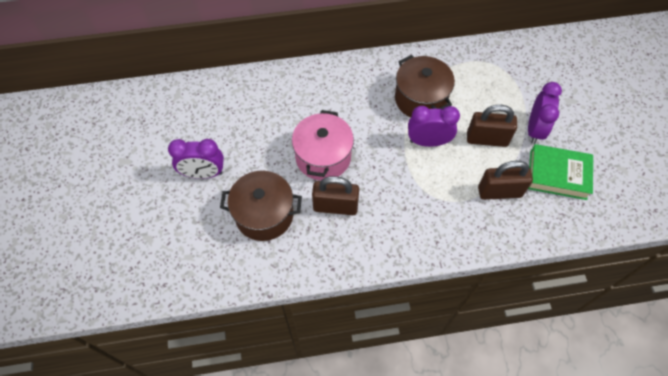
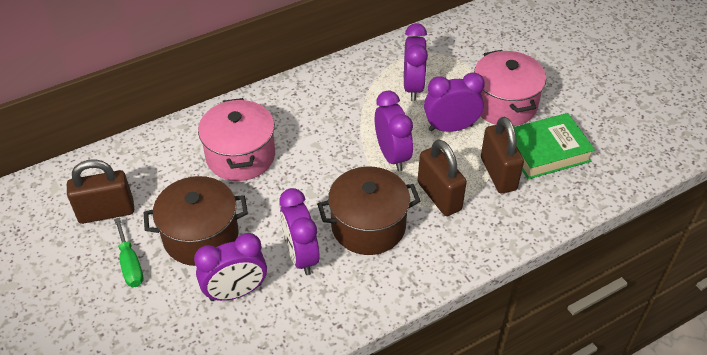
green screwdriver: none = 0 -> [114,217,144,287] = 1
pink pot: [292,110,354,180] = 1 -> [198,98,275,181] [474,50,546,126] = 2
purple clock: [168,139,224,179] [408,106,460,147] [528,82,562,144] = 3 -> [194,233,267,301] [280,188,320,275] [375,91,413,171] [404,23,428,101] [424,72,485,132] = 5

